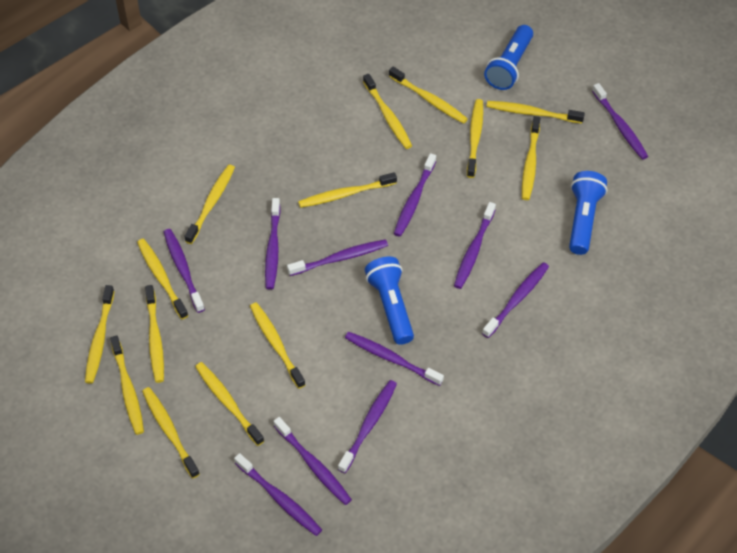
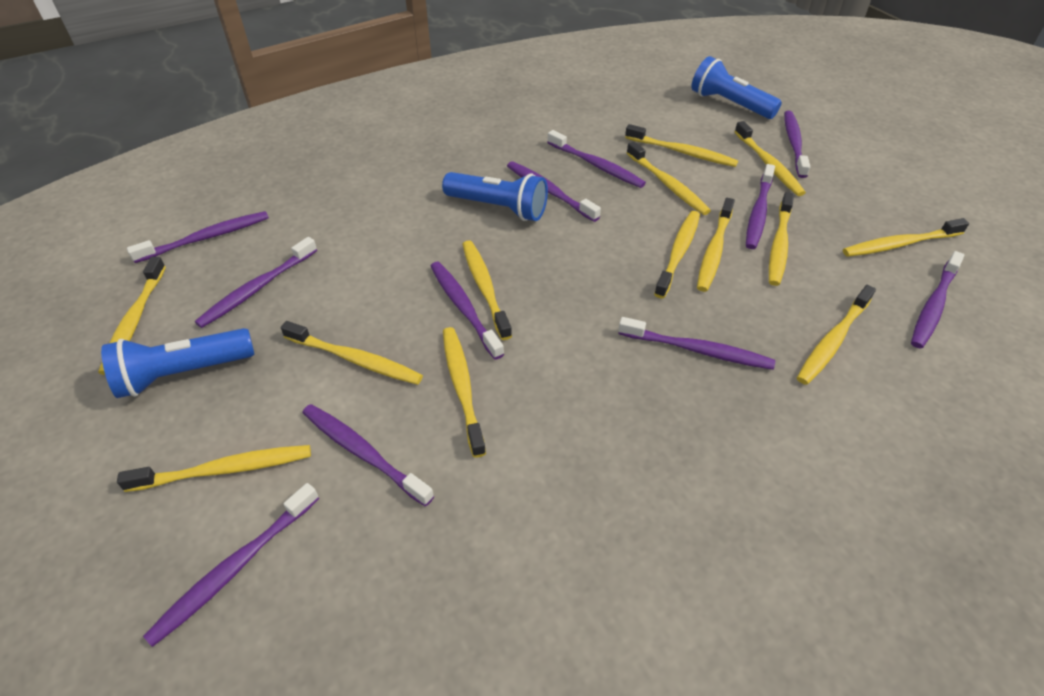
yellow toothbrush: [85,285,114,384] [110,336,144,435] [137,239,189,319] [142,387,200,478] [145,285,164,383] [184,164,235,244] [195,362,264,446] [250,302,305,389] [298,172,397,208] [363,74,412,149] [389,67,468,124] [467,99,483,178] [486,101,585,124] [522,116,540,200] = 14 -> [98,257,166,375] [117,445,311,492] [281,321,423,385] [443,327,486,458] [462,240,512,340] [625,124,738,167] [627,141,711,215] [654,211,700,298] [697,198,735,292] [734,121,806,196] [769,192,794,286] [797,285,876,385] [843,218,969,257] = 13

